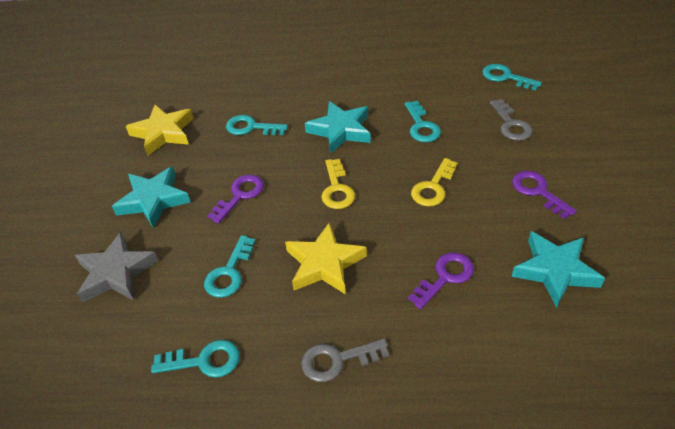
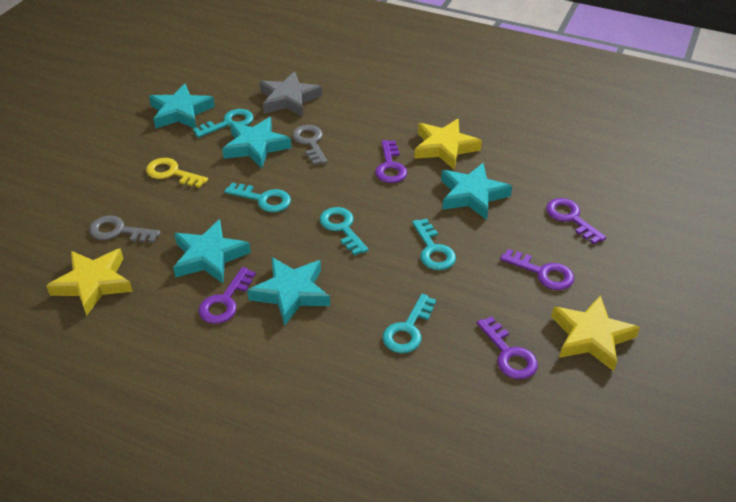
purple key: [207,175,264,224] [408,252,474,309] [512,171,577,219] = 3 -> [199,267,256,324] [375,140,407,183] [477,316,538,379] [500,249,574,290] [546,198,606,244] = 5
turquoise star: [112,166,191,229] [305,101,371,154] [512,231,605,308] = 3 -> [149,83,215,129] [173,219,251,283] [222,117,292,168] [247,257,330,326] [441,163,512,220] = 5
yellow key: [321,159,355,209] [411,158,458,206] = 2 -> [146,158,208,188] = 1
yellow star: [126,105,194,156] [285,222,367,294] = 2 -> [46,248,133,316] [414,119,482,169] [551,295,640,371] = 3

